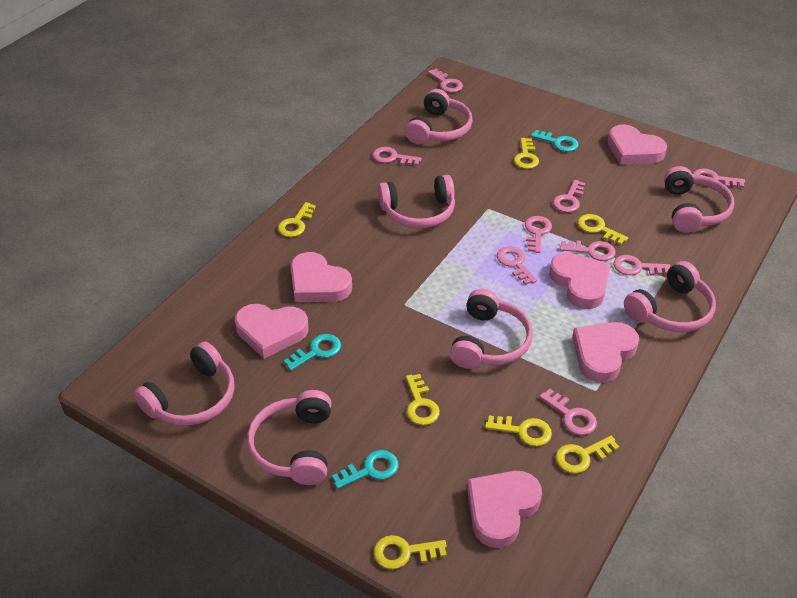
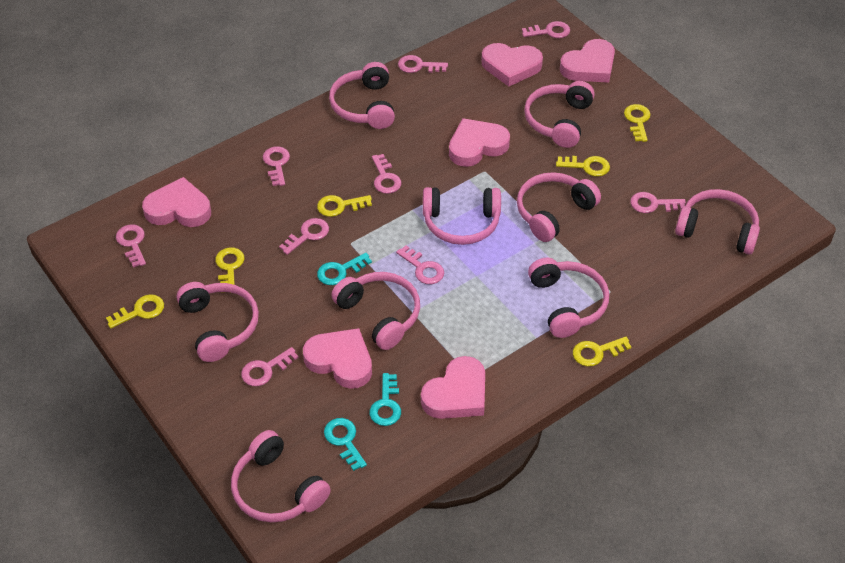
pink headphones: [134,342,235,426] [247,390,332,485] [378,175,455,228] [405,89,473,144] [450,289,533,369] [624,261,716,332] [664,166,734,233] = 7 -> [177,282,259,362] [231,430,331,522] [329,62,395,129] [331,272,420,350] [423,187,501,245] [517,172,601,242] [524,81,595,148] [528,258,609,338] [675,189,760,255] = 9
yellow key: [278,202,316,237] [373,535,447,569] [406,374,440,425] [485,415,552,446] [514,138,539,169] [556,436,619,474] [578,214,628,245] = 7 -> [106,294,164,329] [215,247,244,293] [317,195,372,217] [556,156,610,177] [573,337,631,367] [624,104,651,142] = 6

